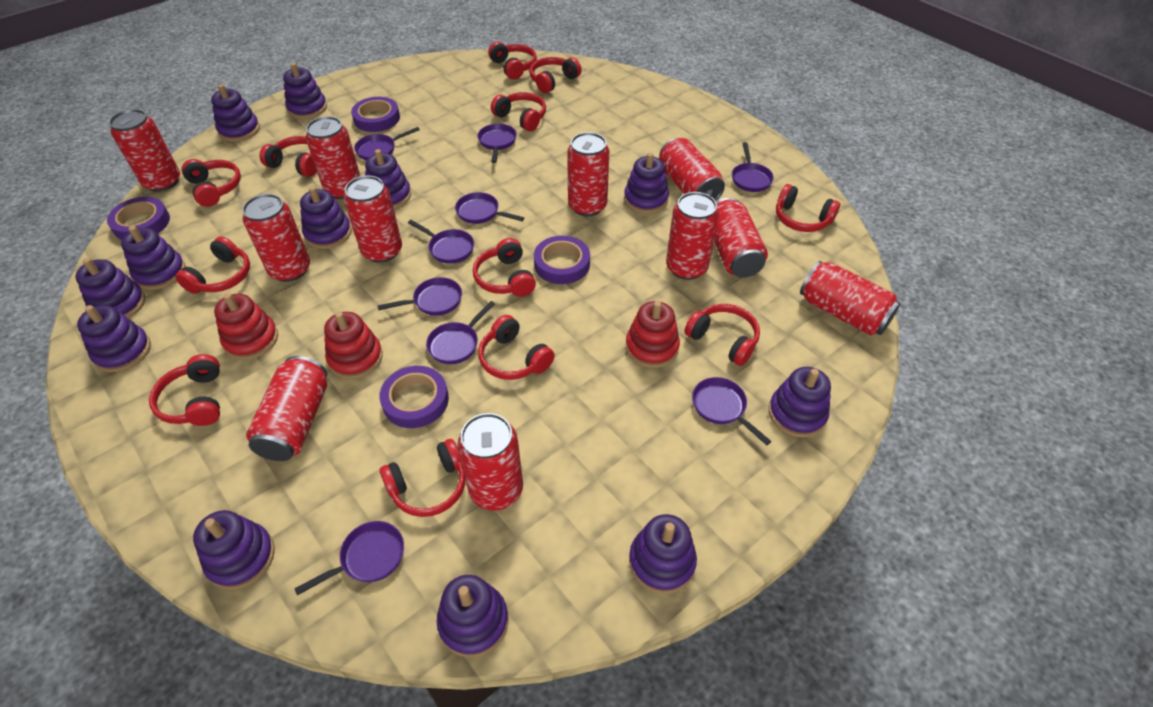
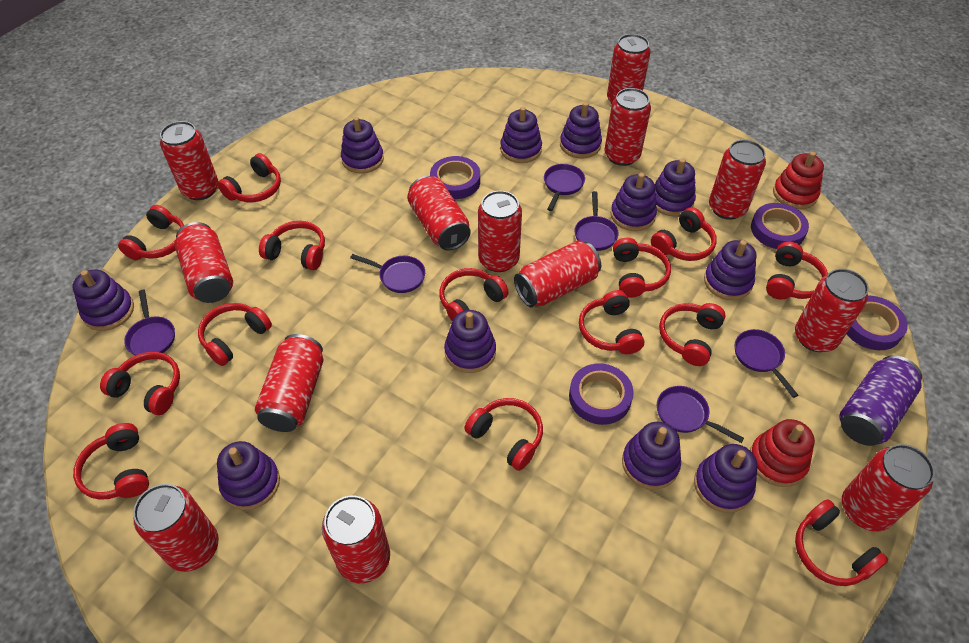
purple can: none = 0 -> [839,355,922,446] = 1
purple pan: [294,521,404,595] [354,127,420,160] [377,277,462,316] [408,220,474,264] [426,301,495,364] [455,192,524,224] [478,124,517,163] [692,377,771,445] [732,142,774,192] = 9 -> [124,290,175,355] [350,254,425,293] [544,164,585,211] [574,191,619,251] [657,386,744,443] [735,329,799,398] = 6
purple stacking toy: [75,258,145,318] [77,305,151,372] [121,226,186,290] [193,510,275,590] [211,84,260,142] [283,63,327,119] [300,186,352,249] [365,149,411,209] [436,575,509,658] [624,153,669,214] [629,514,697,594] [768,367,831,438] = 12 -> [72,269,134,331] [217,441,280,510] [341,117,384,173] [444,310,496,373] [500,107,542,163] [560,102,602,158] [611,173,657,231] [622,422,681,489] [655,158,696,216] [694,444,758,513] [704,240,757,300] = 11
red can: [109,109,180,192] [242,194,310,282] [246,356,327,461] [306,116,360,199] [344,176,402,263] [458,413,523,511] [567,132,610,216] [659,138,725,201] [666,192,719,280] [714,197,768,278] [800,261,901,335] = 11 -> [133,484,219,572] [160,121,219,200] [174,222,233,303] [255,334,323,432] [322,496,390,583] [407,176,471,250] [478,191,522,272] [514,240,601,307] [604,88,651,166] [607,34,651,104] [709,140,766,220] [795,269,869,352] [842,444,935,532] = 13
red headphones: [149,354,220,426] [175,236,250,294] [181,159,241,207] [259,136,317,177] [380,439,465,517] [473,238,536,297] [478,315,555,380] [488,42,537,80] [491,92,546,131] [529,57,582,93] [685,304,760,366] [776,184,840,232] = 12 -> [73,423,149,500] [100,352,180,415] [118,205,184,260] [198,303,272,366] [218,153,281,202] [259,221,325,270] [439,268,509,321] [464,398,543,471] [579,290,644,354] [613,238,671,298] [651,207,717,261] [659,303,726,366] [766,241,828,300] [795,499,888,586] = 14
red stacking toy: [214,293,278,360] [324,312,383,379] [625,301,680,368] = 3 -> [750,419,815,487] [773,151,824,209] = 2

